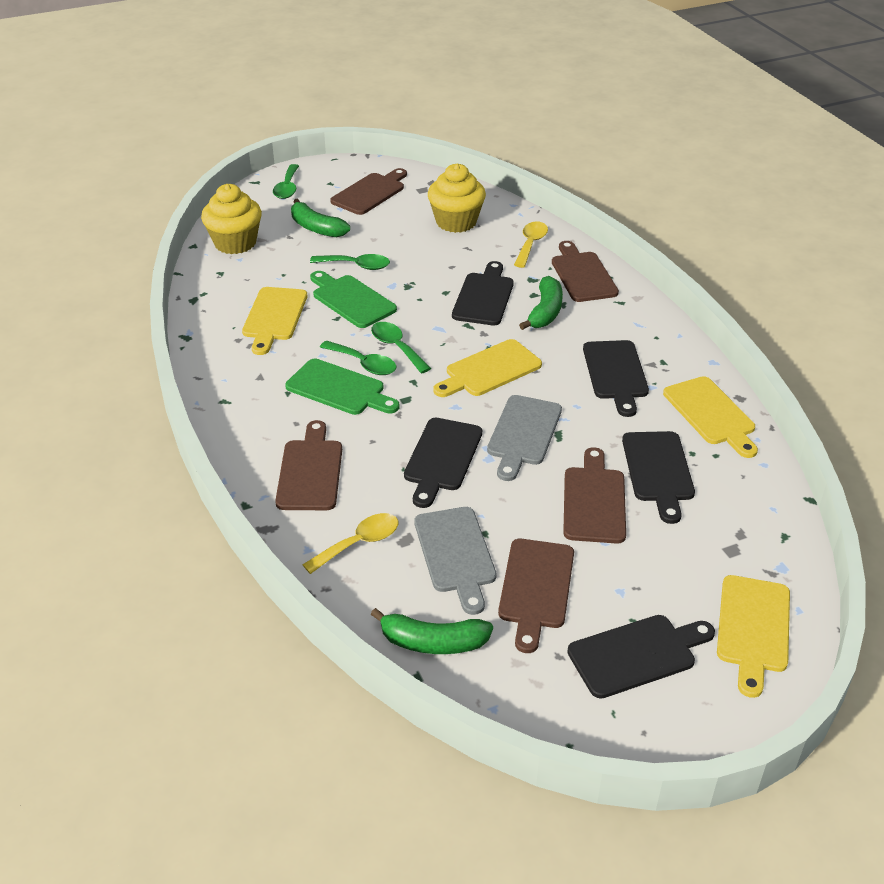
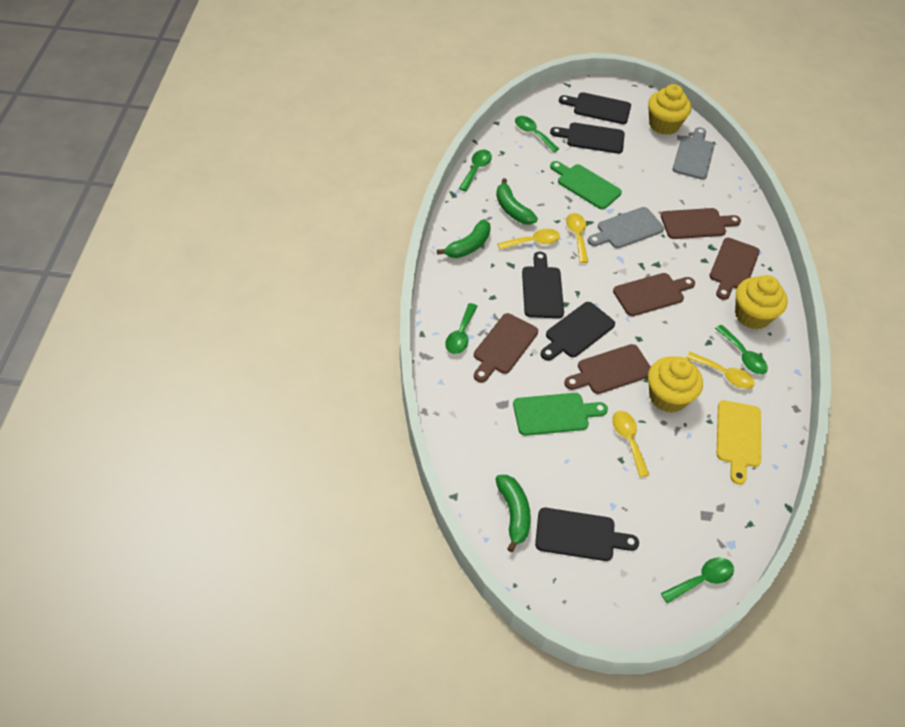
green spoon: [273,164,299,199] [310,254,390,270] [320,341,396,375] [371,322,431,374] = 4 -> [445,303,478,354] [459,150,492,191] [515,116,559,152] [661,557,734,604] [715,325,768,375] = 5
yellow cupcake: [201,184,262,254] [428,164,486,233] = 2 -> [648,84,691,135] [648,356,703,413] [735,275,788,329] = 3
yellow cutting board: [242,287,307,355] [433,339,542,397] [663,376,758,458] [717,575,790,698] = 4 -> [717,400,761,485] = 1
yellow spoon: [302,513,398,574] [514,221,548,268] = 2 -> [497,229,560,250] [566,213,588,263] [612,411,649,477] [686,352,755,389] = 4

